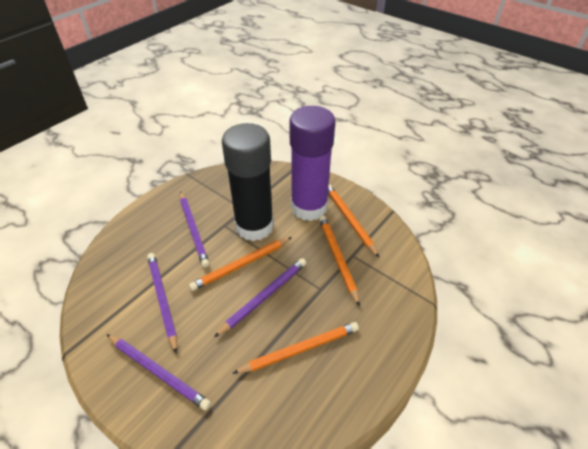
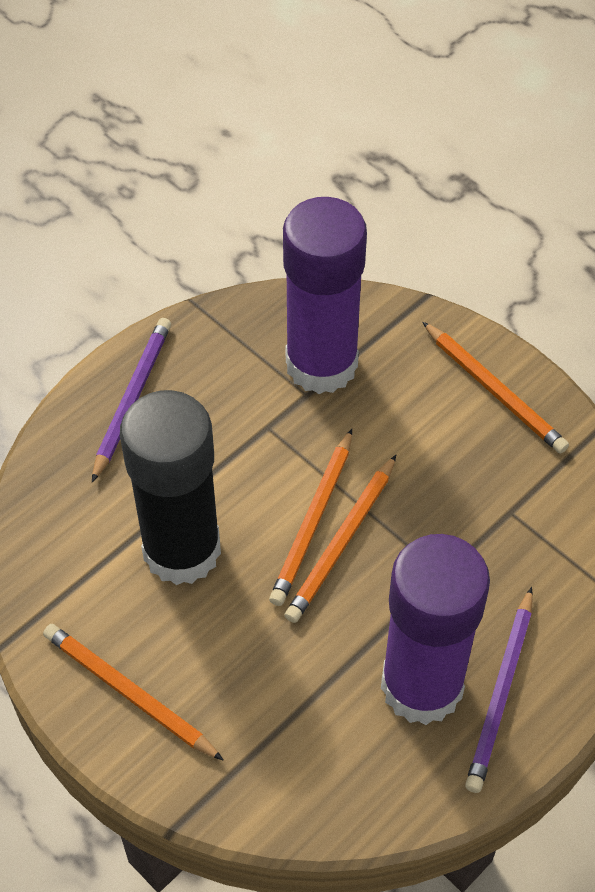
purple glue stick: [289,106,335,221] = 1 -> [283,197,367,394] [381,534,490,725] = 2
purple pencil: [106,334,211,411] [147,253,177,354] [180,191,210,268] [214,258,306,337] = 4 -> [92,318,171,482] [465,587,533,793] = 2

